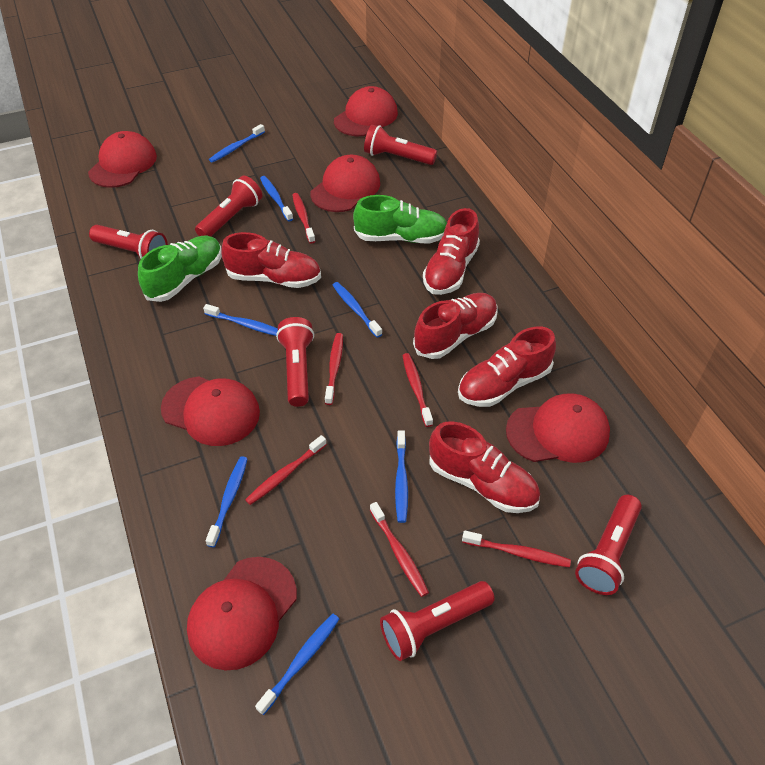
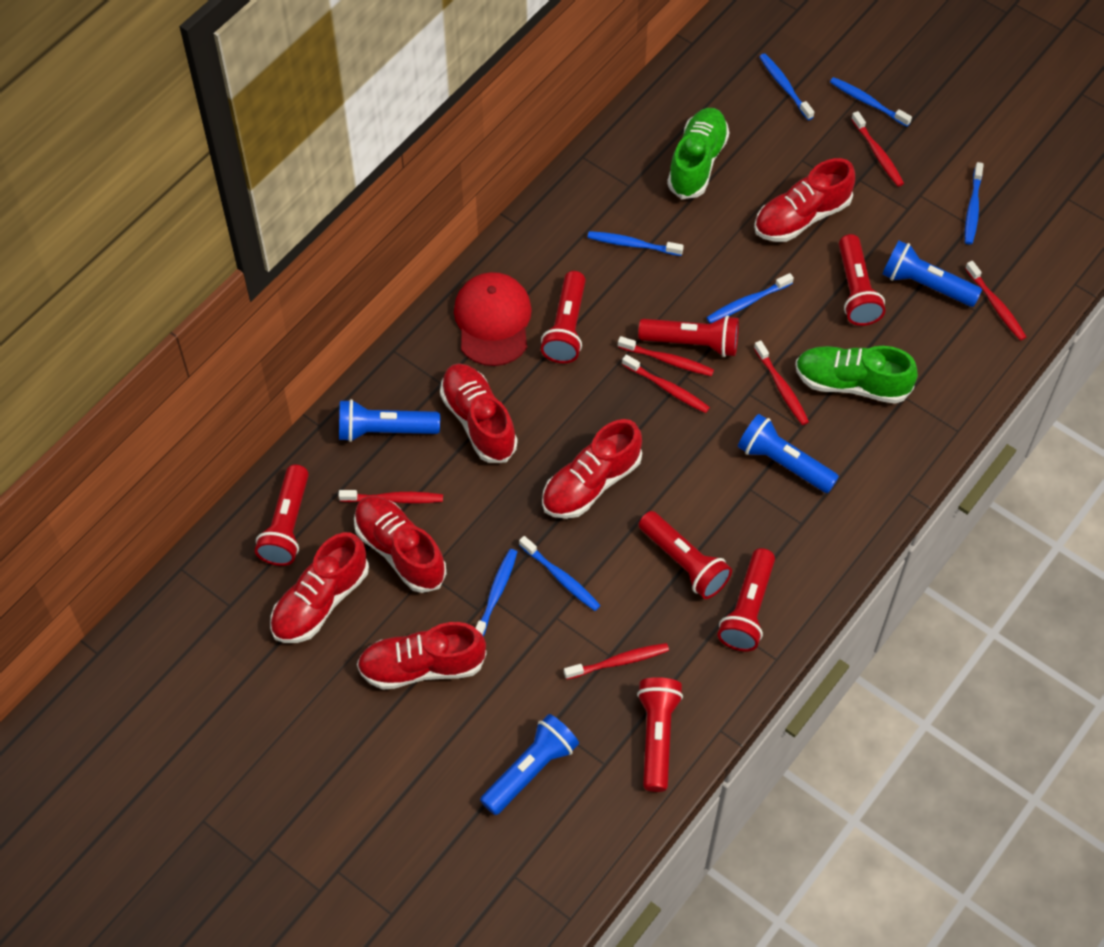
blue flashlight: none = 0 -> [339,399,440,442] [480,714,579,815] [738,414,839,493] [882,240,982,307] = 4
red cap: [88,131,157,188] [161,376,260,446] [187,557,297,670] [310,155,380,212] [334,86,398,136] [506,394,610,463] = 6 -> [454,272,532,366] = 1
red flashlight: [89,225,168,259] [195,176,262,236] [276,317,314,407] [364,125,437,165] [380,581,495,661] [575,495,642,595] = 6 -> [255,465,309,566] [541,271,586,363] [637,677,683,792] [638,315,739,357] [639,511,732,599] [718,548,775,651] [839,234,885,326] = 7
red shoe: [221,232,321,288] [413,293,498,359] [423,208,480,295] [429,422,540,513] [458,327,556,407] = 5 -> [270,532,369,643] [354,496,447,593] [357,622,487,690] [440,363,517,463] [542,419,642,519] [754,158,855,242] = 6
red toothbrush: [245,435,327,505] [292,193,315,244] [325,333,343,405] [370,502,429,597] [402,353,433,427] [462,530,571,567] = 6 -> [338,490,443,503] [564,643,669,680] [618,336,714,376] [622,354,710,413] [754,340,809,425] [851,111,904,187] [965,261,1026,341] = 7

